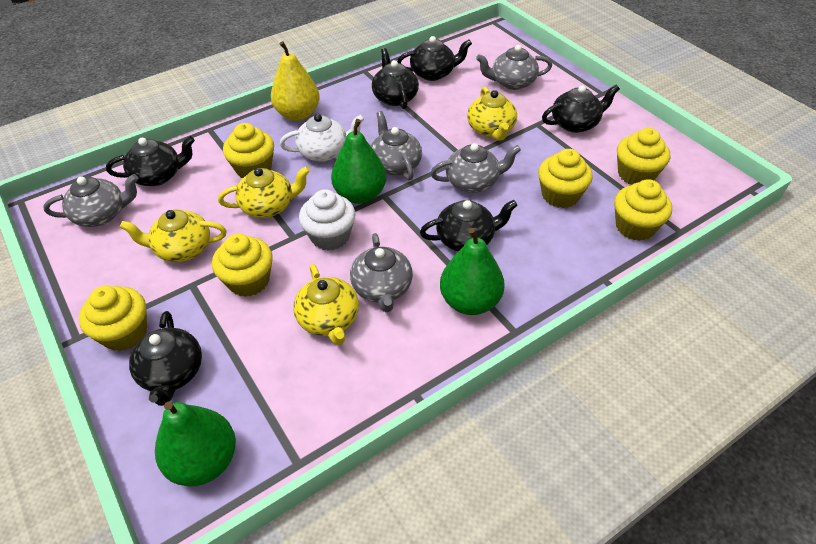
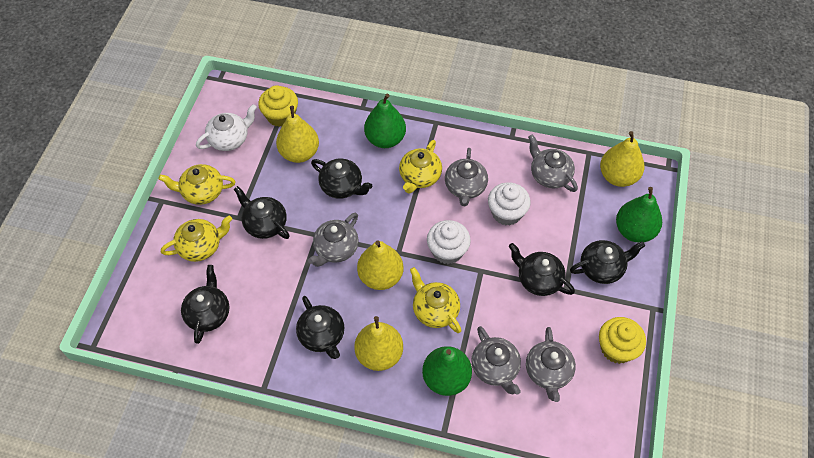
white cupcake: [299,189,355,251] = 1 -> [427,220,471,264] [488,182,531,226] = 2
yellow cupcake: [79,286,147,351] [212,234,273,297] [223,123,274,178] [538,149,593,208] [614,179,672,241] [617,128,670,184] = 6 -> [258,85,298,127] [599,317,646,364] = 2
yellow pear: [271,41,320,121] = 1 -> [276,106,319,163] [354,316,403,371] [357,241,403,290] [600,131,644,187] = 4

